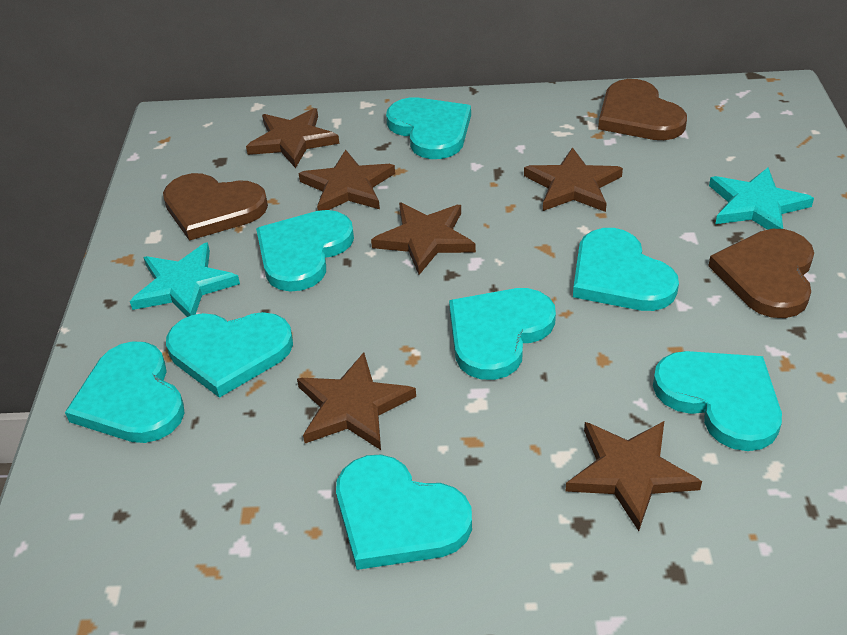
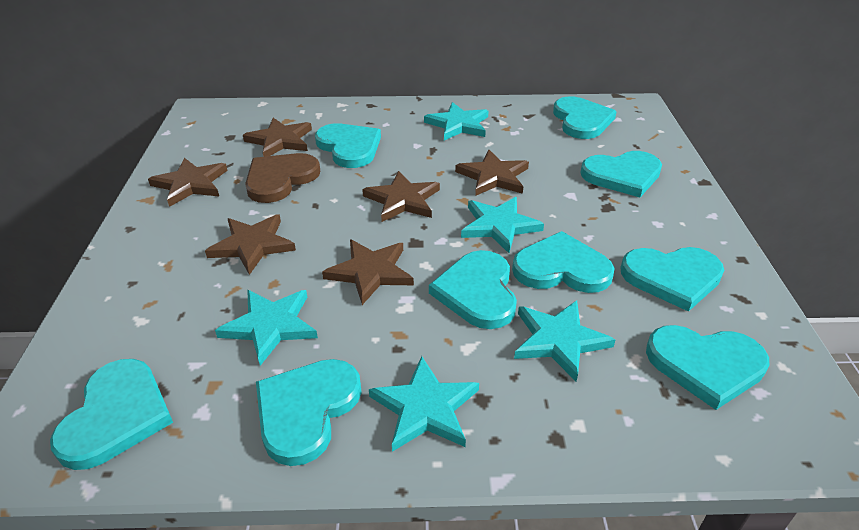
brown heart: [163,173,268,241] [598,79,687,140] [708,229,814,318] = 3 -> [245,153,320,203] = 1
turquoise heart: [65,341,185,443] [166,312,293,398] [256,210,354,292] [336,455,472,570] [386,98,471,159] [449,288,556,380] [573,228,679,311] [653,351,782,451] = 8 -> [50,359,173,470] [256,359,362,466] [315,124,381,168] [429,250,517,329] [512,231,615,293] [553,96,617,139] [580,151,662,197] [620,247,724,312] [646,325,769,410] = 9
turquoise star: [130,242,240,317] [709,168,814,230] = 2 -> [215,290,318,366] [369,356,479,452] [424,102,488,140] [461,197,544,253] [514,301,615,381] = 5

